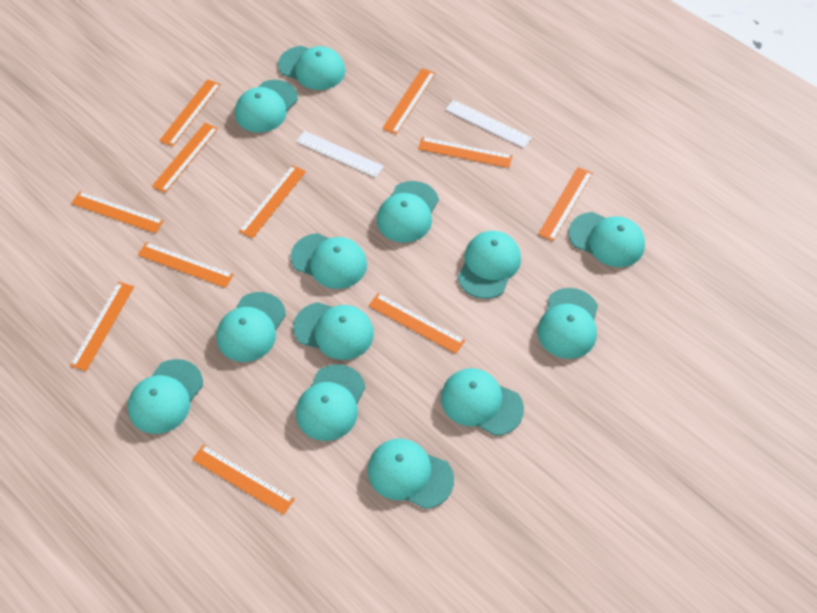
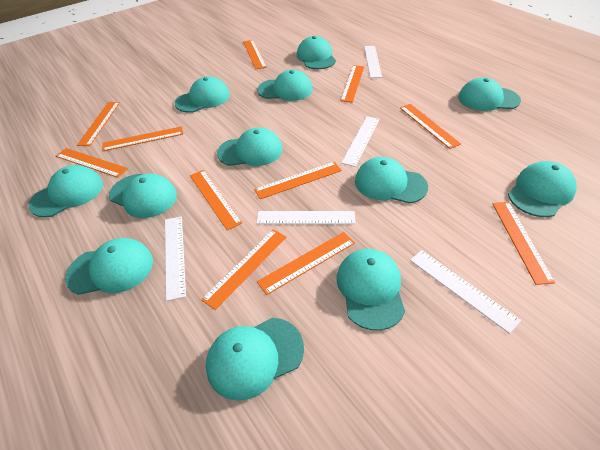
turquoise cap: [128,359,203,434] [216,292,286,362] [235,80,298,133] [278,46,346,90] [291,233,367,289] [293,302,374,360] [296,364,365,441] [368,439,454,509] [377,181,439,243] [441,368,524,436] [458,231,521,299] [537,288,598,359] [569,212,645,267] = 13 -> [29,165,103,217] [65,238,153,295] [109,173,177,218] [175,76,230,113] [206,318,304,401] [217,127,283,166] [257,69,313,101] [297,36,336,69] [337,249,405,331] [355,157,428,204] [458,77,521,111] [508,161,577,217] = 12
white ruler: [296,131,384,178] [445,100,532,148] = 2 -> [165,216,186,301] [256,211,355,224] [341,116,380,167] [364,46,382,78] [410,250,521,334] = 5

